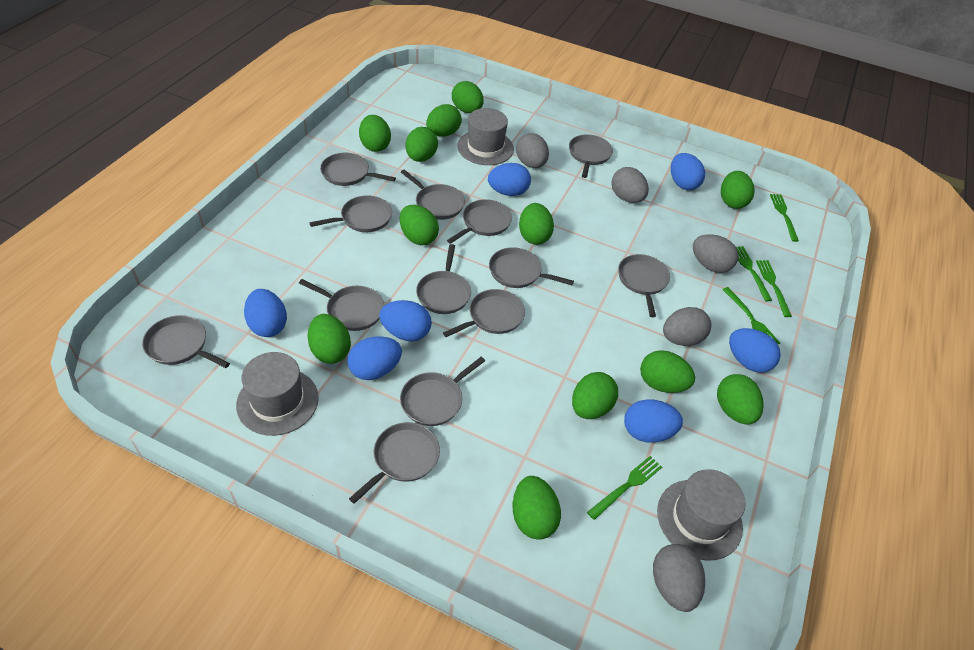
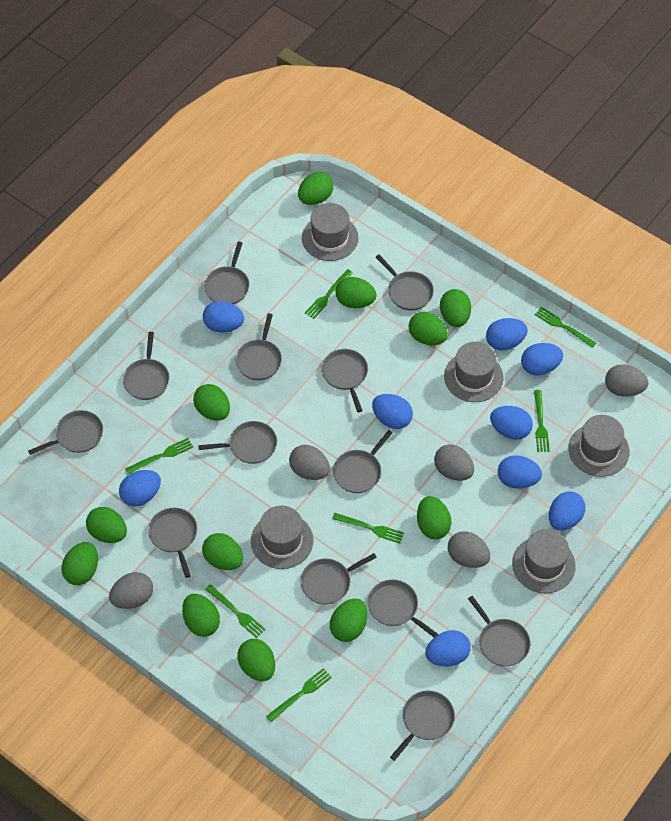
blue egg: [244,289,287,337] [347,336,402,380] [379,300,432,341] [488,163,531,196] [624,399,683,443] [671,153,705,190] [729,328,781,373] = 7 -> [119,470,161,506] [203,301,244,333] [372,394,413,429] [425,630,471,667] [486,318,528,350] [490,406,533,440] [498,455,542,489] [521,343,563,375] [549,491,585,530] = 9
green fork: [587,456,662,520] [722,287,780,344] [736,246,772,302] [756,260,792,317] [770,194,799,242] = 5 -> [125,438,193,474] [205,584,266,638] [266,668,332,722] [305,269,352,319] [332,513,404,544] [534,390,549,452] [535,307,596,348] = 7
grey hat: [236,352,319,436] [457,108,514,165] [657,469,746,561] = 3 -> [251,506,313,569] [302,203,358,261] [444,342,504,402] [512,529,576,593] [568,415,630,477] = 5

